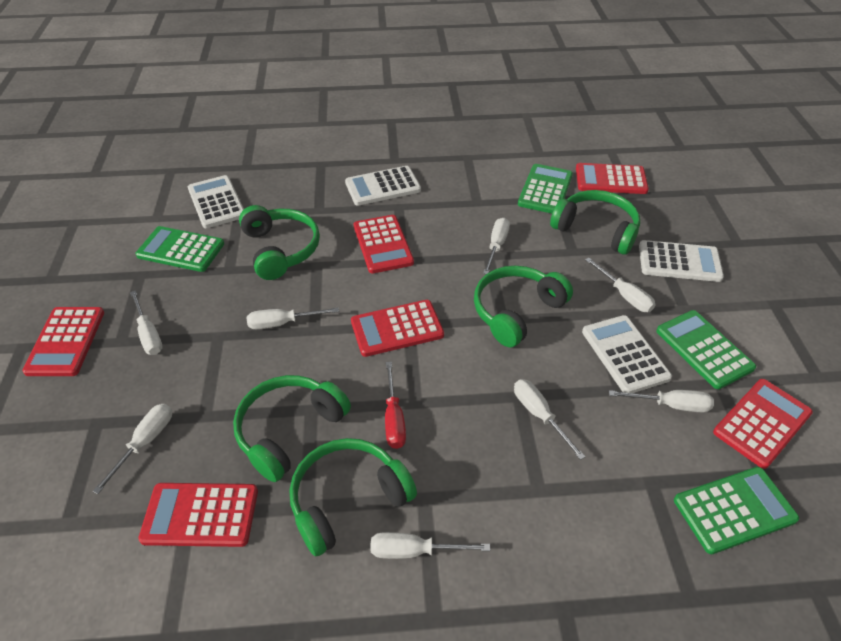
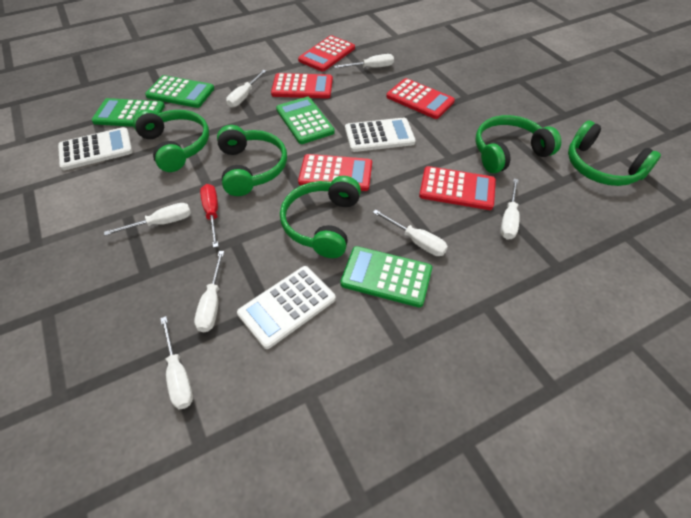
red calculator: [22,307,104,376] [138,483,258,547] [351,300,444,357] [354,215,414,274] [576,163,649,194] [713,379,813,469] = 6 -> [271,73,333,99] [298,35,355,72] [298,154,372,191] [386,78,455,119] [419,166,496,210] = 5
white calculator: [188,175,244,228] [345,166,421,206] [582,315,672,393] [639,240,724,282] = 4 -> [58,127,133,170] [237,266,336,349] [345,117,416,152] = 3
white screwdriver: [92,404,172,494] [130,291,163,355] [247,307,339,329] [370,532,490,559] [483,218,510,274] [514,379,585,460] [585,258,656,312] [609,390,714,412] = 8 -> [104,203,191,236] [160,316,193,409] [194,251,224,332] [226,70,266,107] [334,54,394,68] [373,209,448,256] [500,179,520,240] = 7

